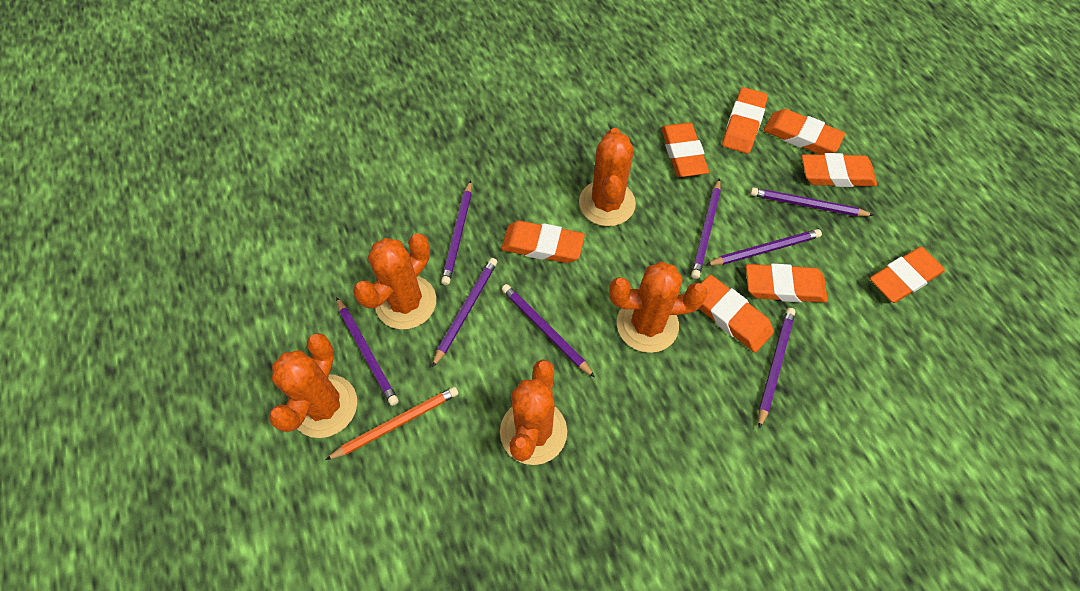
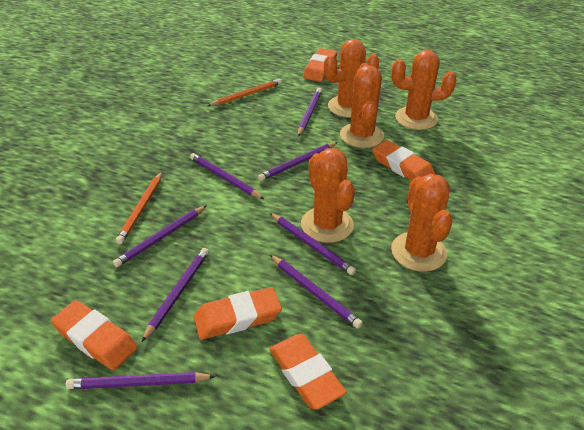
orange eraser: [501,221,585,263] [661,122,709,177] [699,275,774,352] [722,87,768,154] [746,263,828,302] [764,109,845,155] [802,153,877,187] [870,247,945,303] = 8 -> [51,300,138,370] [194,287,282,340] [269,334,347,410] [303,48,337,82] [372,140,435,181] = 5
orange pencil: [325,386,459,460] = 1 -> [116,172,162,244] [208,79,282,106] = 2

